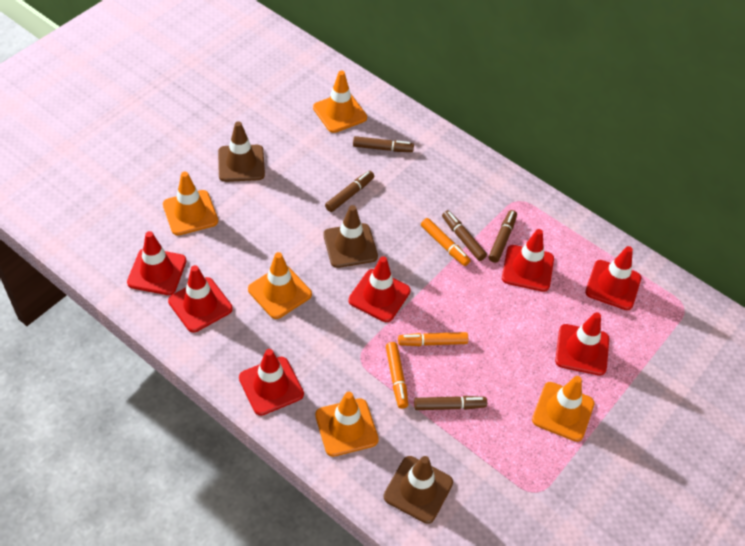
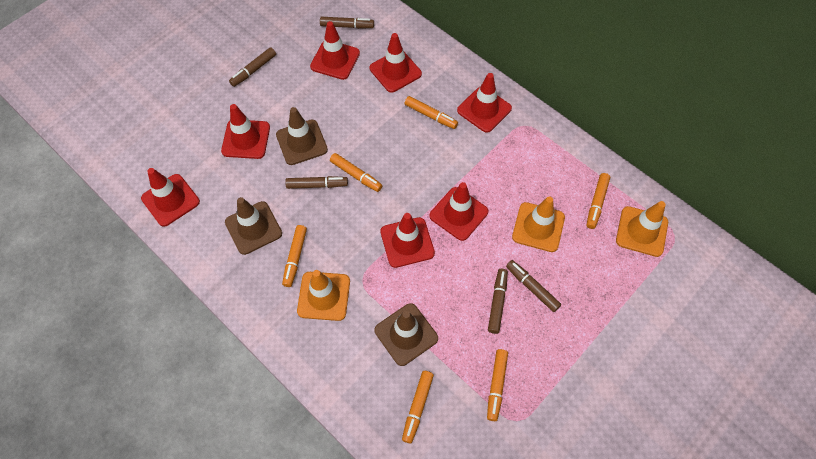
orange marker: [386,342,408,409] [398,332,468,346] [421,218,471,266] = 3 -> [282,225,307,287] [330,153,382,192] [402,371,434,443] [405,96,458,129] [487,349,508,421] [586,173,610,229] = 6
orange traffic cone: [163,171,218,236] [248,252,312,319] [313,71,367,133] [315,392,379,457] [532,376,595,442] = 5 -> [297,270,350,321] [512,197,565,252] [616,201,668,257] = 3

